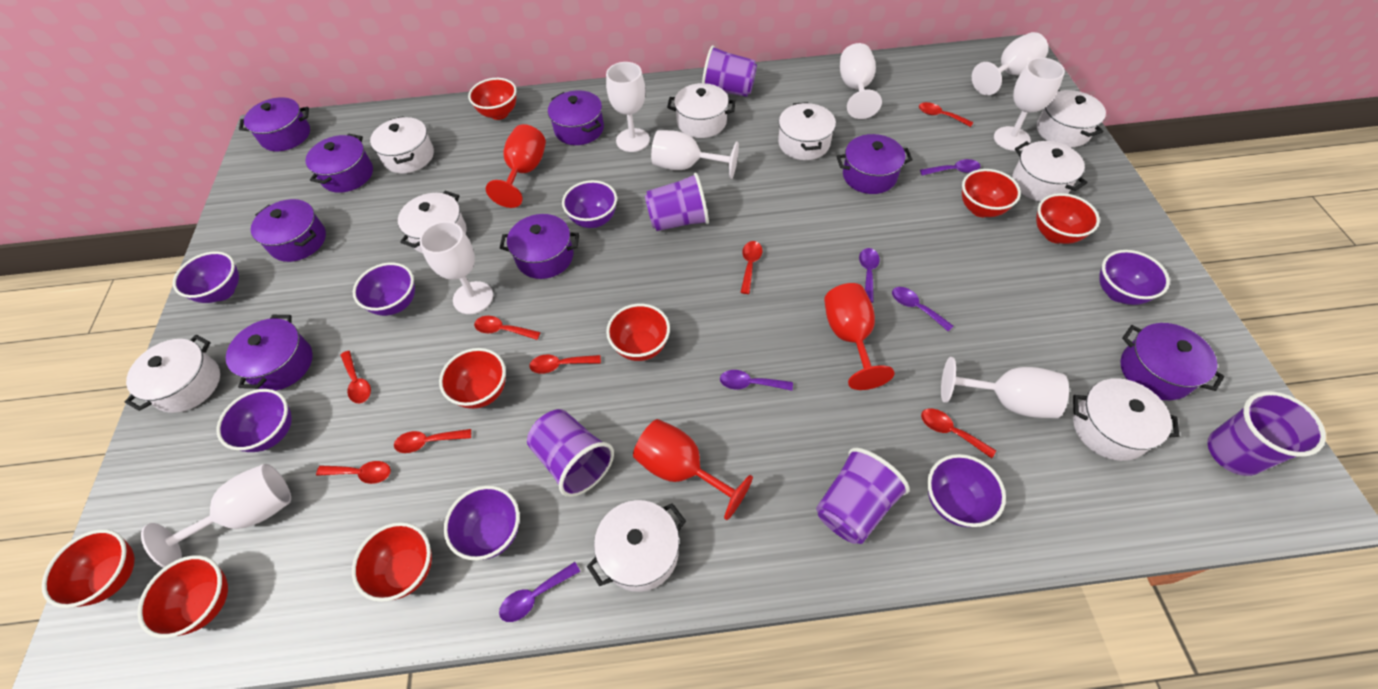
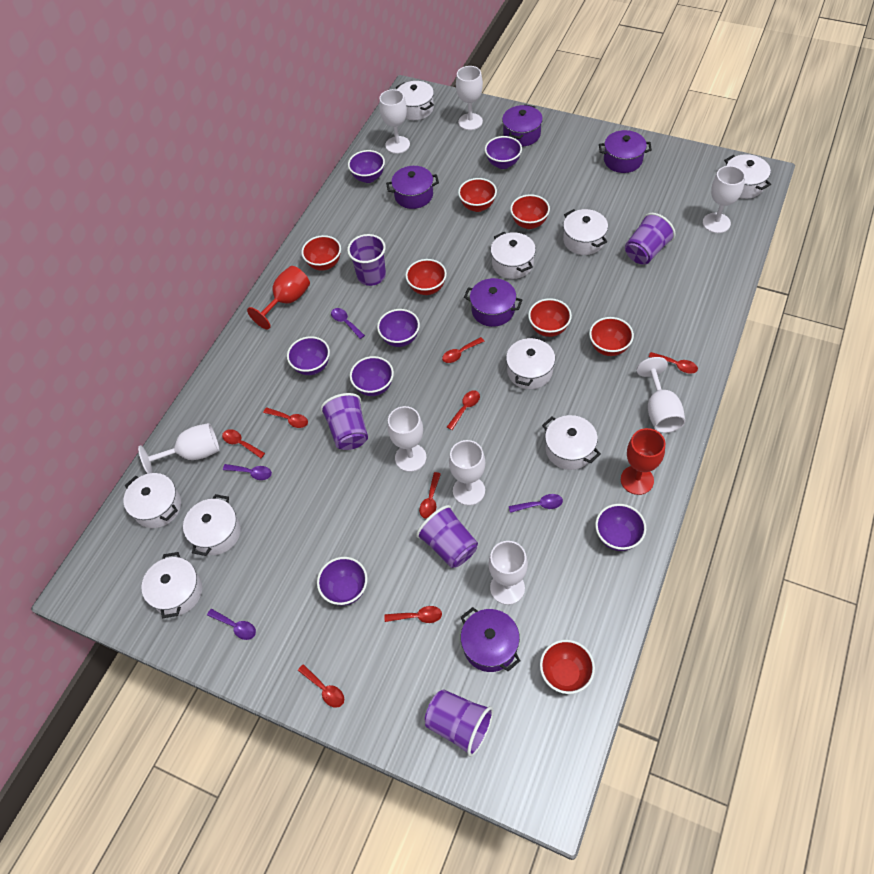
purple pot: [226,315,313,391] [239,97,310,151] [251,199,326,262] [305,134,373,193] [500,214,579,279] [548,90,604,145] [836,134,913,194] [1121,323,1224,400] = 8 -> [386,166,439,209] [461,607,520,672] [464,278,522,327] [502,104,543,146] [599,130,652,173] = 5
purple spoon: [499,562,580,622] [720,370,793,391] [859,248,880,303] [892,287,953,332] [920,159,981,176] = 5 -> [207,609,256,640] [223,464,272,480] [331,308,365,339] [509,494,563,513] = 4
red bowl: [42,529,135,608] [137,555,228,638] [352,522,432,602] [439,348,506,409] [468,78,517,120] [606,304,670,361] [962,169,1021,217] [1036,193,1100,244] = 8 -> [301,235,341,271] [405,259,447,295] [458,178,497,212] [510,194,550,229] [528,298,572,337] [540,640,595,694] [589,317,634,356] = 7
red goblet: [486,124,546,208] [633,419,753,520] [824,283,894,390] = 3 -> [247,266,310,329] [621,428,665,495] = 2

